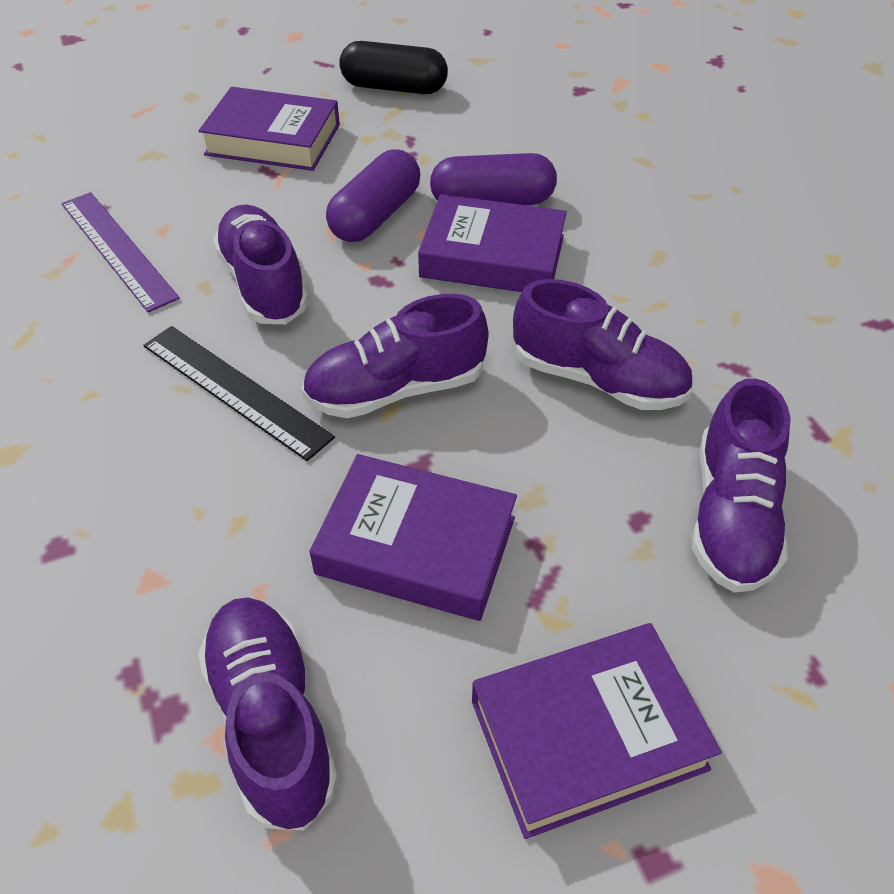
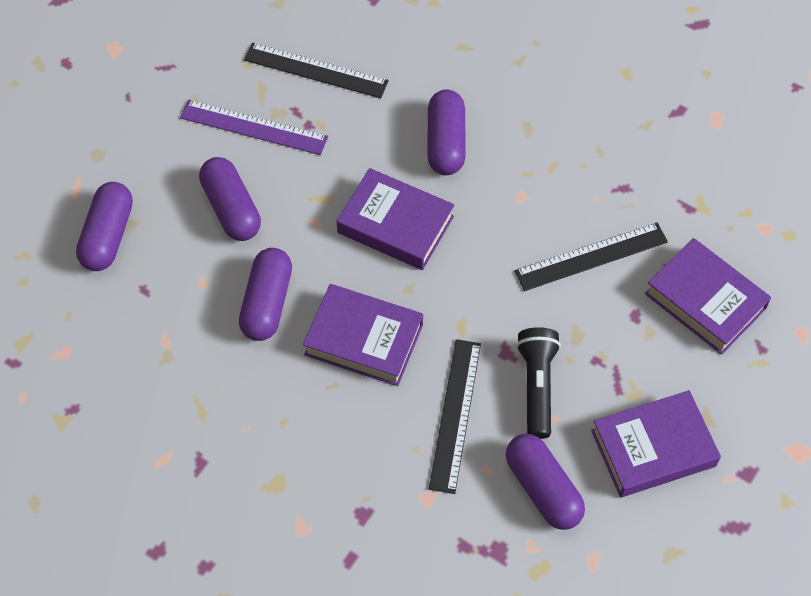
black capsule: [339,41,448,94] = 1 -> none = 0
black flashlight: none = 0 -> [516,327,561,439] = 1
black ruler: [143,326,335,461] = 1 -> [244,43,389,98] [429,339,481,494] [515,223,668,291] = 3
purple capsule: [326,149,420,242] [430,153,557,205] = 2 -> [76,182,133,271] [199,157,261,241] [239,248,292,341] [427,90,466,175] [506,434,585,530] = 5
purple shoe: [198,597,338,830] [213,205,309,324] [302,294,488,418] [513,279,693,410] [692,378,790,593] = 5 -> none = 0

